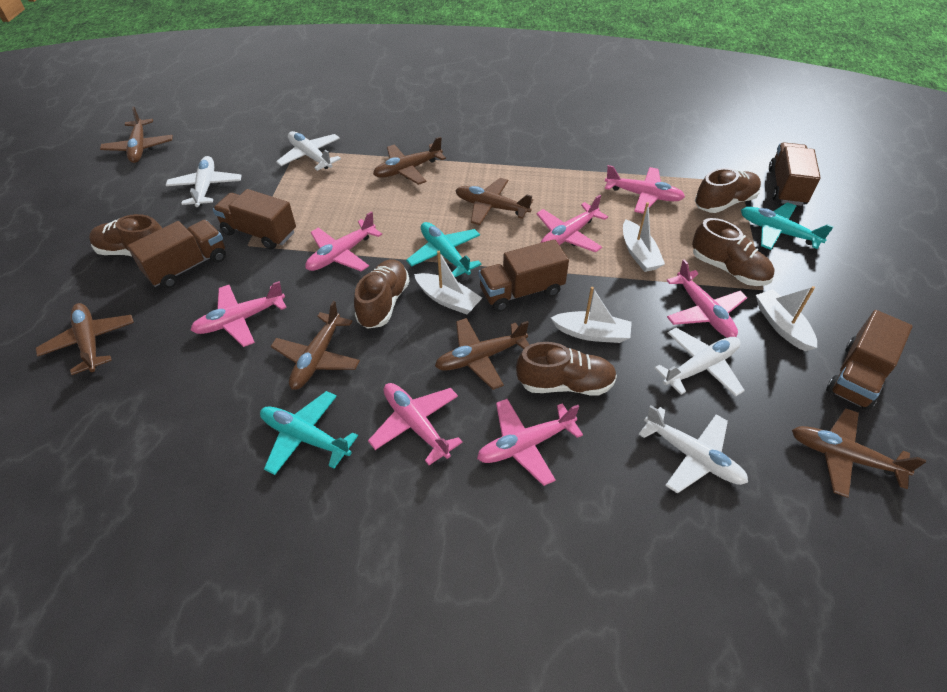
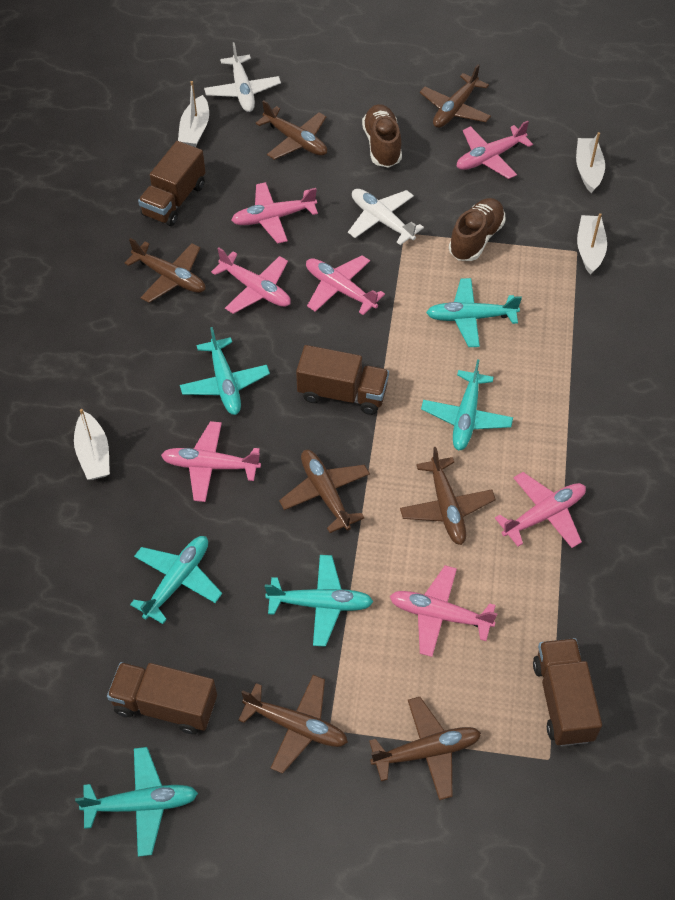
brown shoe: [89,214,162,256] [354,259,410,329] [516,342,617,396] [692,218,775,286] [695,168,761,213] = 5 -> [362,104,402,168] [449,198,506,261] = 2
brown truck: [127,220,226,289] [213,189,296,250] [478,239,569,312] [769,142,821,206] [826,310,913,411] = 5 -> [107,662,217,734] [138,141,206,226] [296,345,389,415] [533,638,602,746] = 4
turquoise plane: [260,391,358,475] [406,222,481,277] [741,202,833,250] = 3 -> [75,747,198,857] [130,536,222,624] [180,327,270,415] [265,555,373,647] [421,359,513,451] [426,278,522,347] = 6
white plane: [165,156,242,207] [276,131,341,171] [639,405,748,494] [655,328,745,397] = 4 -> [204,42,281,112] [348,189,424,245] = 2

